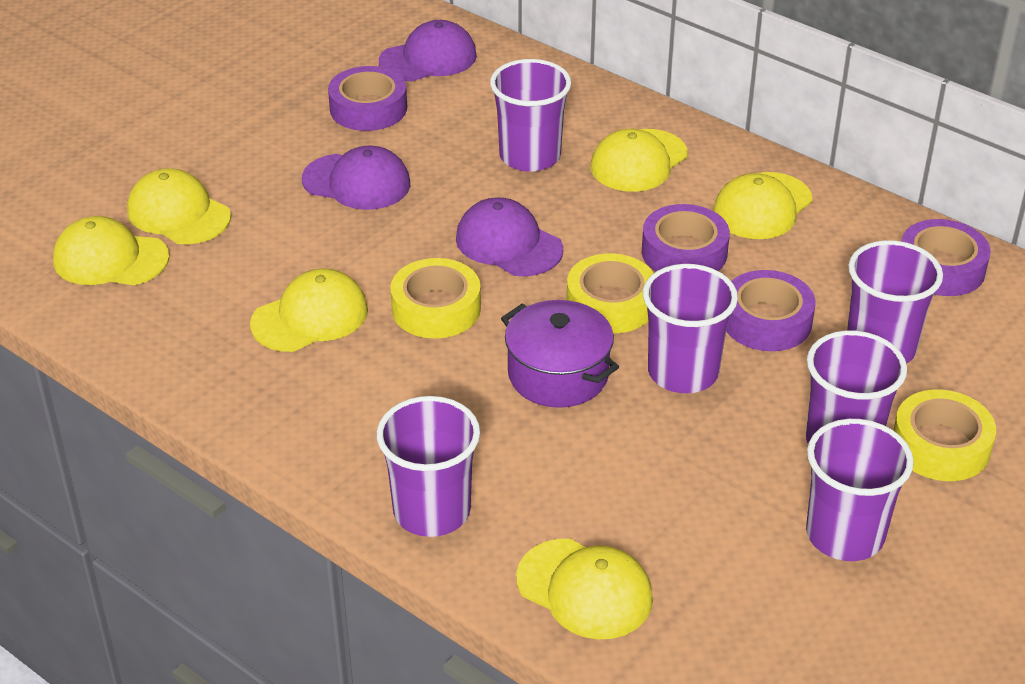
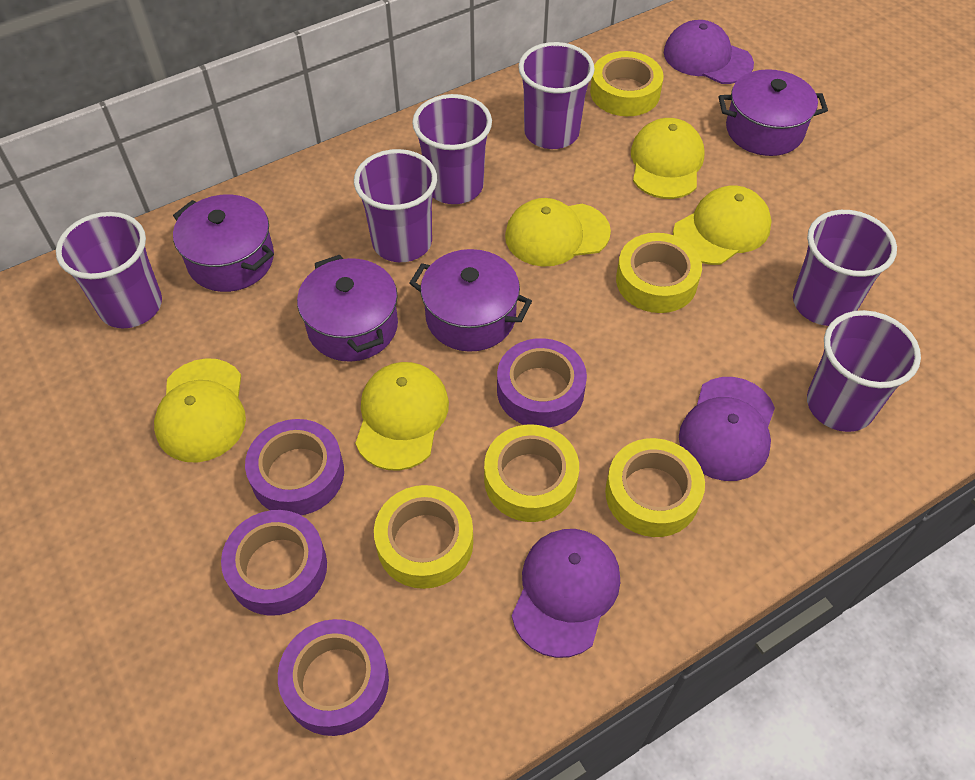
purple pot: [501,300,619,408] = 1 -> [173,194,274,292] [297,255,398,362] [409,249,532,352] [719,69,828,156] = 4
yellow cap: [53,216,169,285] [127,169,231,244] [250,269,368,352] [516,539,653,639] [590,129,688,192] [713,172,812,239] = 6 -> [154,358,246,463] [355,362,449,471] [505,198,611,267] [631,118,705,199] [673,186,771,265] = 5
yellow tape: [390,258,481,338] [567,254,654,333] [893,389,996,481] = 3 -> [374,485,473,589] [484,424,579,522] [590,51,664,116] [605,438,705,537] [616,233,702,313] = 5

